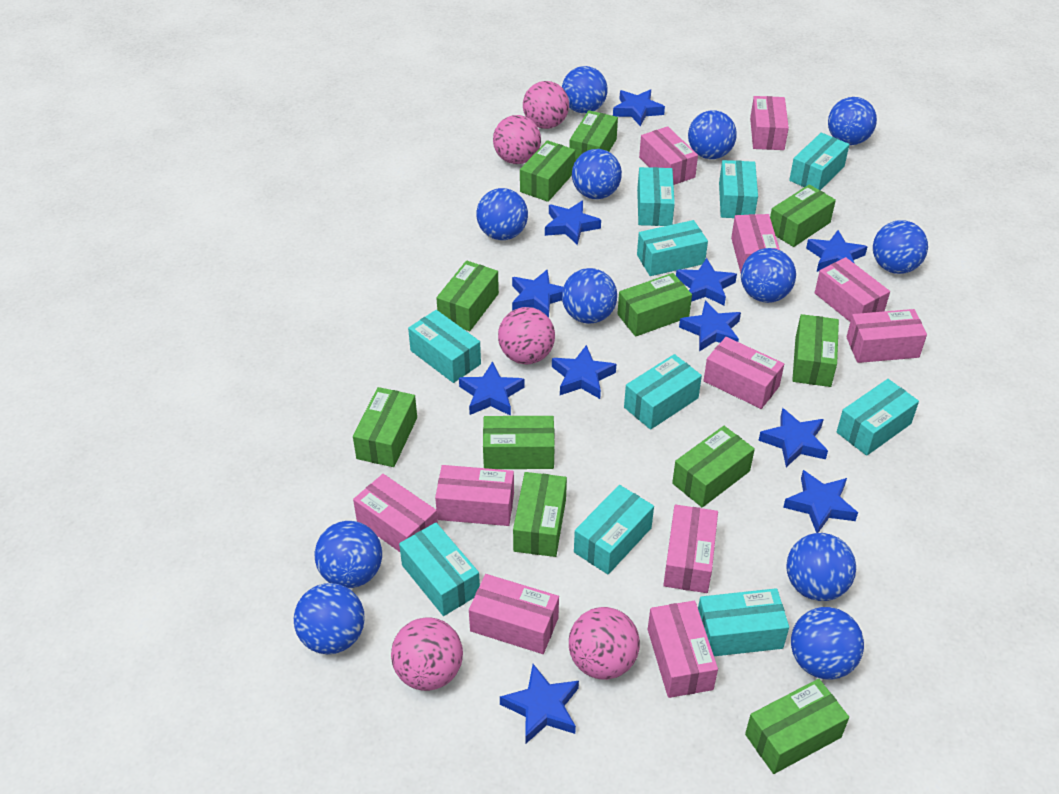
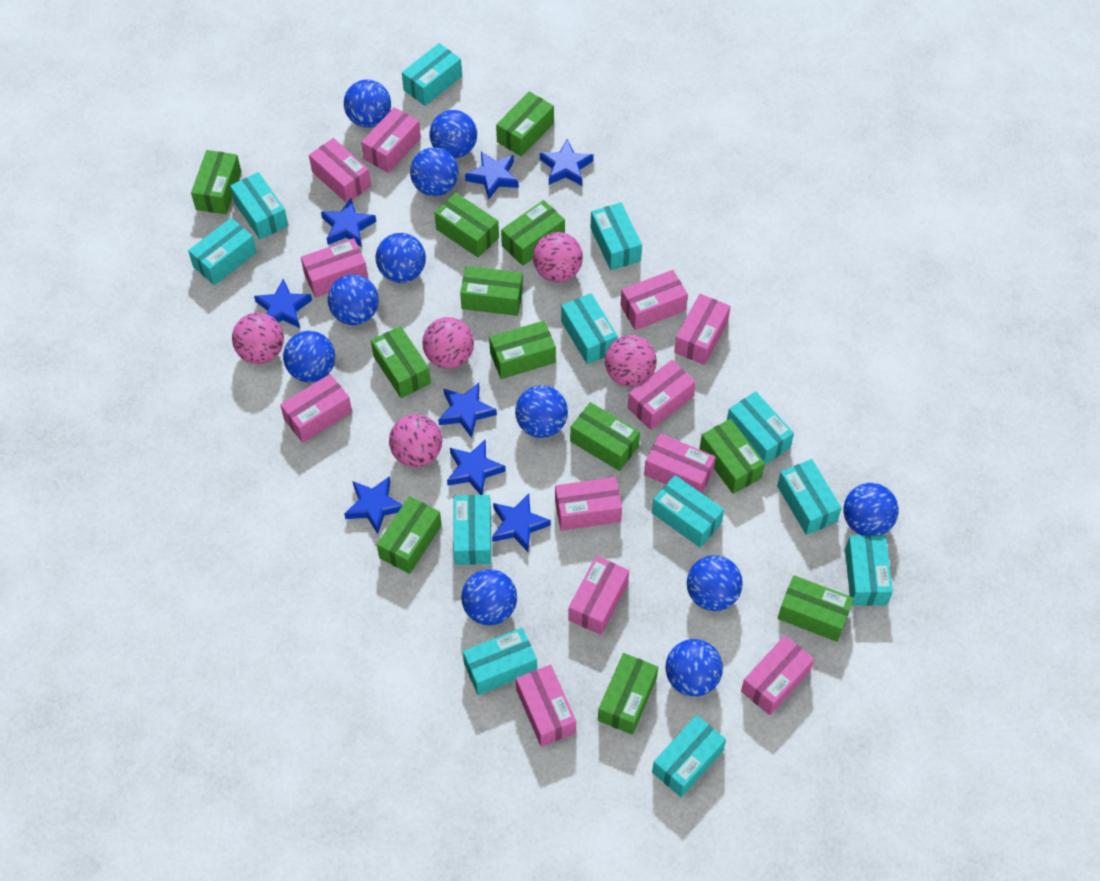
blue ball: [294,583,365,654] [315,521,382,588] [476,188,528,240] [562,66,608,113] [562,268,617,324] [572,149,622,199] [688,110,737,159] [741,248,796,303] [786,533,856,601] [791,607,864,680] [828,97,877,145] [873,220,928,274] = 12 -> [283,331,335,382] [328,274,379,325] [344,80,391,128] [376,233,426,283] [410,147,459,196] [429,110,477,158] [461,569,517,625] [515,385,568,438] [666,639,723,696] [687,555,743,611] [844,483,899,535] = 11
blue star: [459,361,524,416] [500,664,579,744] [512,269,563,318] [545,201,601,245] [552,345,616,399] [613,89,665,127] [676,258,737,305] [679,300,741,352] [758,408,828,467] [783,470,858,533] [806,230,868,272] = 11 -> [254,279,312,328] [321,198,376,247] [344,476,403,534] [438,383,497,438] [447,439,506,495] [465,151,519,200] [492,494,551,552] [540,139,594,186] = 8
green box: [353,387,417,467] [436,260,499,331] [483,416,555,469] [513,472,567,557] [520,140,575,202] [569,110,618,161] [617,273,692,337] [672,426,755,507] [745,679,849,774] [770,184,836,247] [792,314,839,387] = 11 -> [191,150,241,214] [371,326,431,398] [377,496,442,574] [435,193,499,258] [460,266,523,316] [489,321,556,379] [496,91,554,157] [501,200,565,266] [570,402,640,471] [598,653,658,735] [699,419,765,494] [778,575,854,642] = 12
pink box: [353,474,438,552] [435,465,514,526] [469,574,559,654] [639,126,698,185] [648,601,718,698] [663,505,718,593] [704,337,784,409] [731,214,780,273] [750,96,789,150] [815,257,890,322] [846,309,927,363] = 11 -> [280,374,352,443] [301,238,368,298] [309,138,371,203] [361,107,421,173] [516,665,576,747] [555,477,622,531] [568,556,629,635] [620,270,688,330] [628,360,696,430] [644,433,716,493] [674,294,731,365] [741,635,814,715] = 12
turquoise box: [399,523,480,616] [408,310,481,383] [574,485,654,574] [624,354,702,430] [637,167,675,226] [637,220,708,276] [698,588,789,656] [719,160,758,218] [789,133,849,190] [837,379,919,456] = 10 -> [188,218,257,285] [230,172,288,240] [402,43,462,106] [453,495,491,565] [463,628,537,695] [561,293,618,364] [591,202,642,270] [652,475,724,548] [652,715,726,797] [727,391,794,465] [777,459,842,535] [845,535,893,606] = 12

